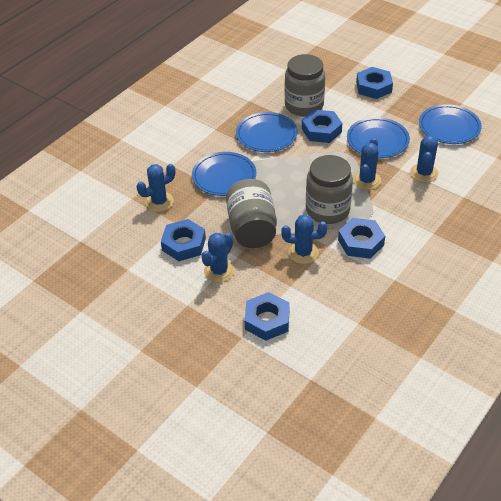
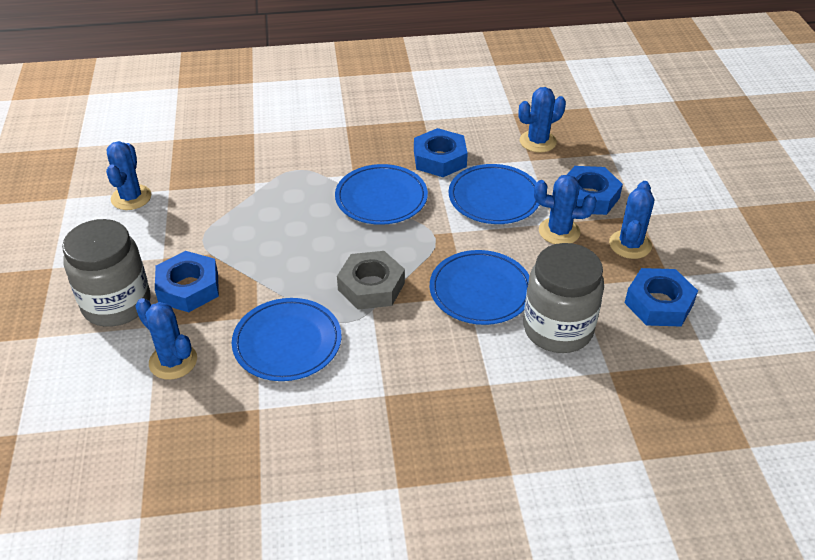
blue nut: [161,219,206,261] [245,292,290,341] [302,110,342,143] [338,218,385,259] [356,67,393,99] = 5 -> [155,251,219,312] [414,128,468,177] [567,166,623,215] [625,268,698,327] = 4
grey jar: [226,179,277,248] [285,54,325,117] [306,155,353,224] = 3 -> [62,219,150,327] [523,243,604,353] = 2
grey nut: none = 0 -> [337,251,405,310] = 1

